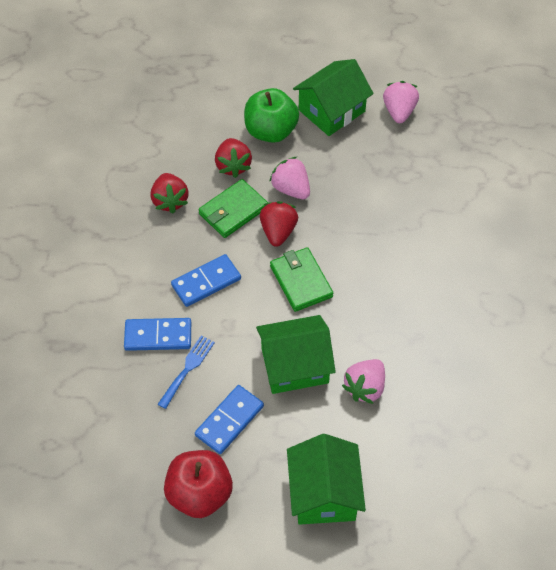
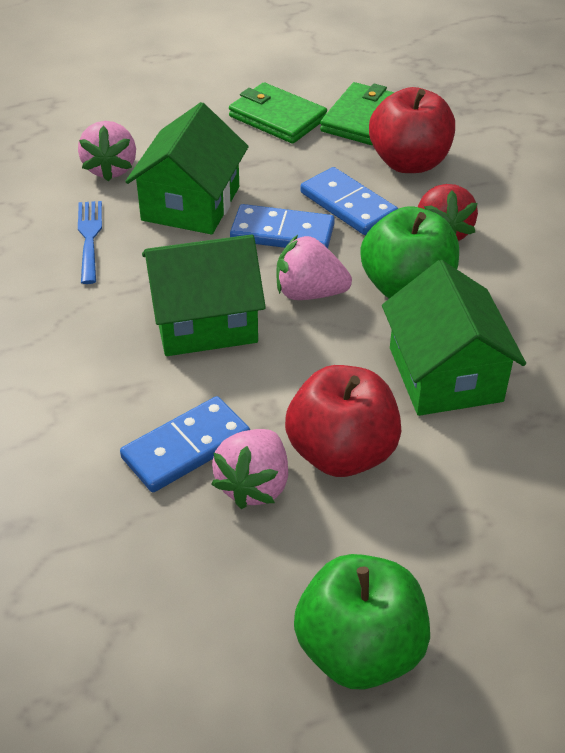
green apple: [244,88,299,143] = 1 -> [294,554,430,690] [361,206,459,298] = 2
red apple: [164,450,233,518] = 1 -> [285,365,401,477] [369,87,455,173] = 2
red strawberry: [151,173,189,213] [215,138,252,178] [260,201,298,247] = 3 -> [418,184,478,241] = 1

